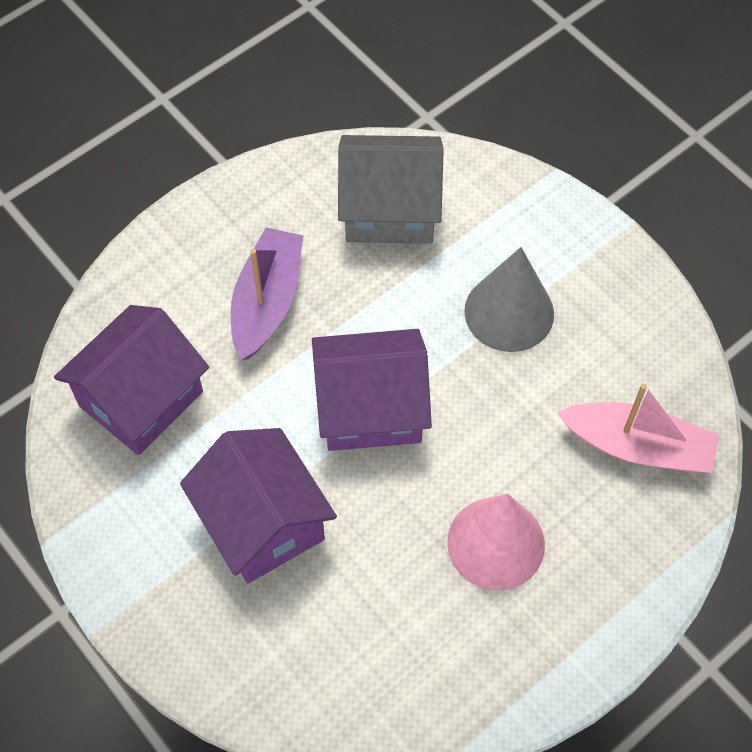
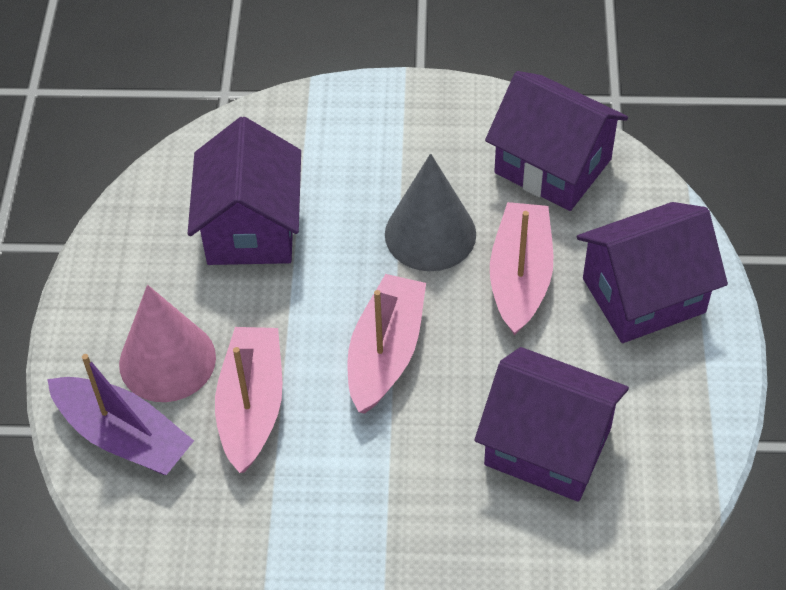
grey house: [338,135,444,244] = 1 -> none = 0
pink boat: [557,384,719,473] = 1 -> [215,327,282,473] [347,274,426,414] [490,202,553,336] = 3
purple house: [54,305,209,455] [180,428,337,583] [312,329,432,451] = 3 -> [188,117,301,265] [475,347,629,502] [485,71,628,211] [577,202,728,343] = 4

